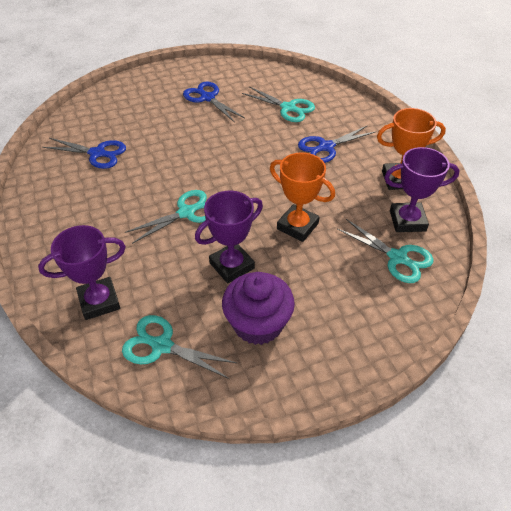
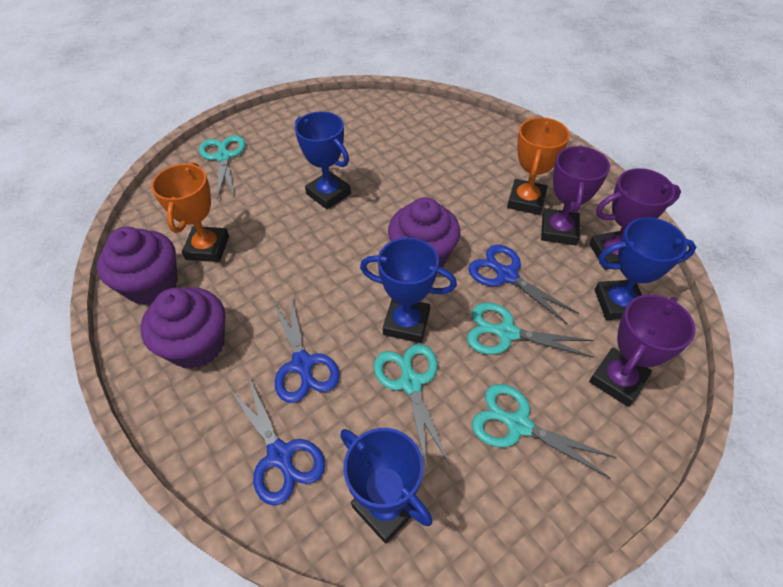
blue trophy: none = 0 -> [295,111,351,209] [340,428,432,544] [360,237,457,343] [595,217,696,320] = 4
purple cupcake: [222,272,295,345] = 1 -> [97,227,178,305] [140,287,225,369] [388,197,460,267] = 3

